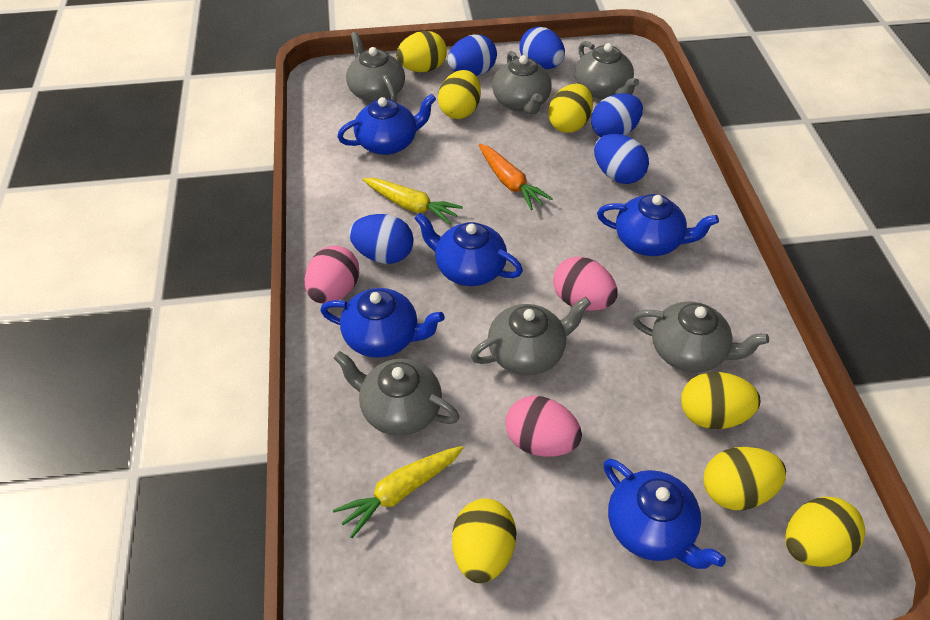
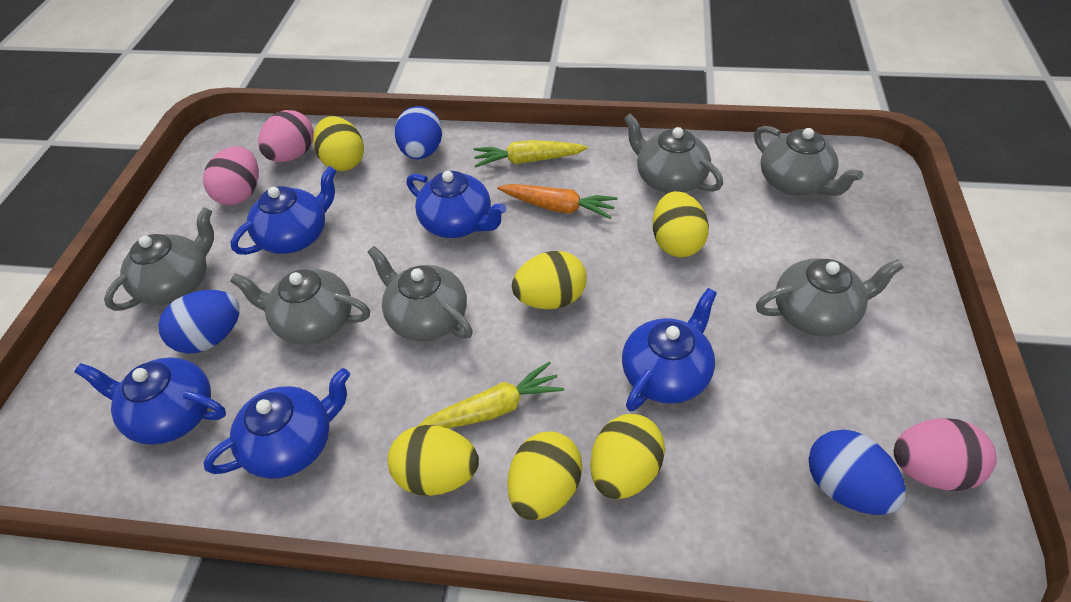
blue egg: [349,214,414,264] [448,34,497,76] [519,27,565,69] [591,93,643,137] [594,134,649,184] = 5 -> [158,290,240,354] [395,106,442,159] [809,430,906,515] = 3
yellow egg: [396,31,447,72] [438,70,481,119] [452,498,516,583] [548,84,593,133] [681,372,760,429] [703,447,786,510] [785,497,865,567] = 7 -> [313,116,364,171] [387,425,479,496] [507,431,582,520] [512,251,587,309] [590,414,665,499] [652,191,709,257] = 6

